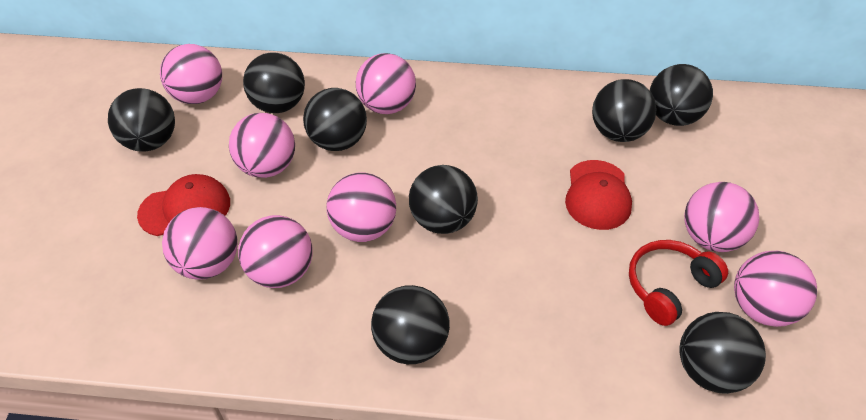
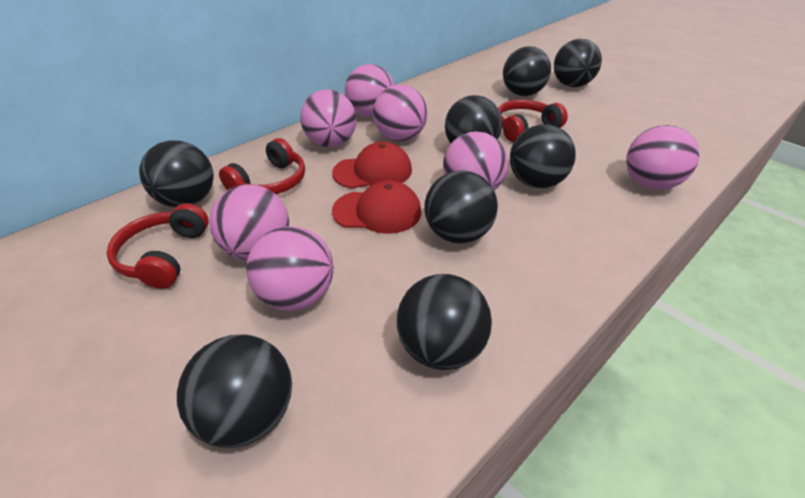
pink ball: [160,44,222,104] [162,207,238,279] [229,113,295,178] [238,215,313,288] [327,173,396,242] [356,53,416,114] [684,182,760,252] [734,251,817,327] = 8 -> [209,184,289,260] [246,226,333,311] [300,89,356,147] [345,64,394,117] [373,85,427,142] [443,131,508,190] [626,125,700,190] = 7
red headphones: [629,240,728,326] = 1 -> [106,203,209,289] [219,138,305,194] [498,100,568,142] = 3

